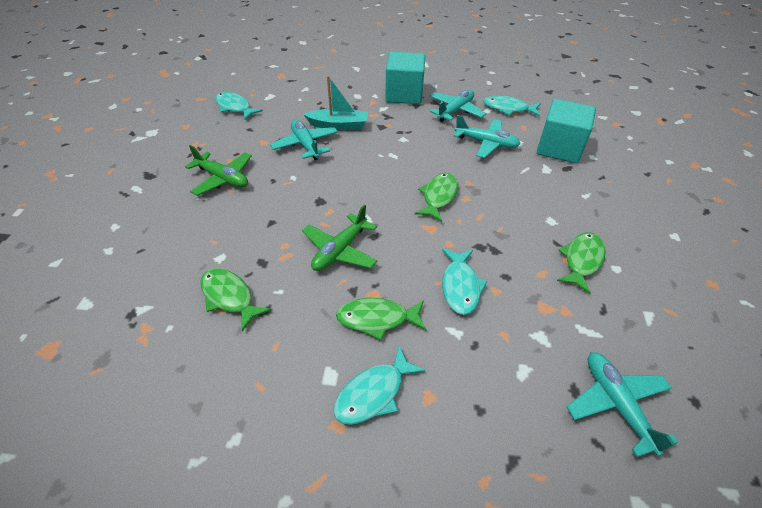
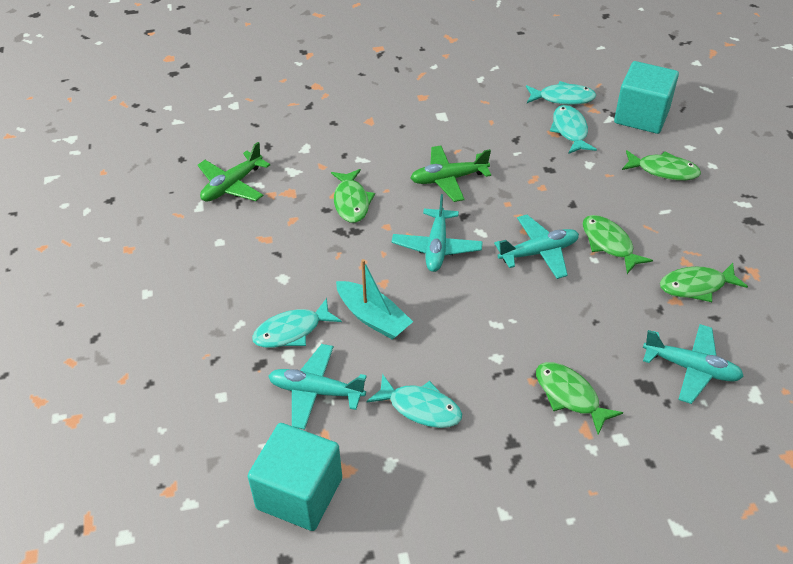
green fish: [201,268,271,332] [336,298,426,340] [414,173,458,222] [557,232,606,294] = 4 -> [331,169,375,223] [536,362,623,435] [583,215,653,274] [622,150,701,180] [660,263,748,302] = 5

